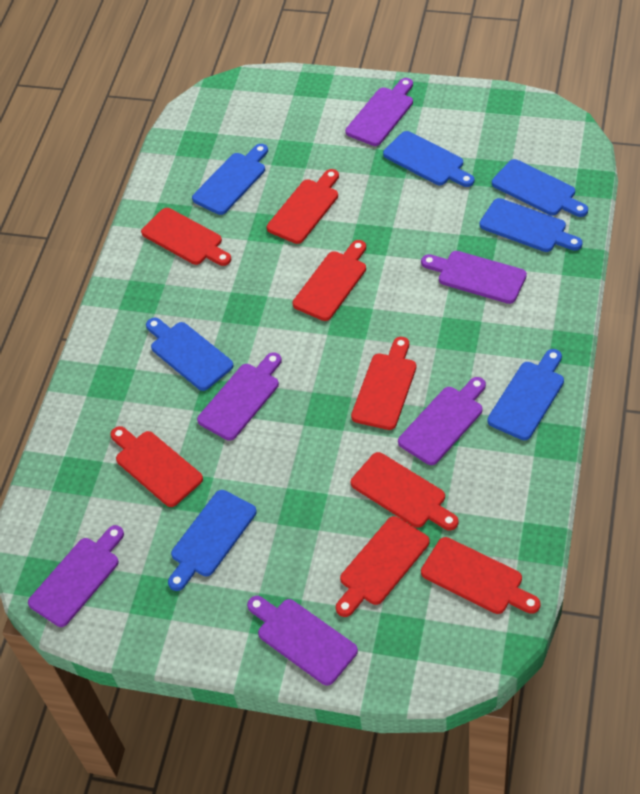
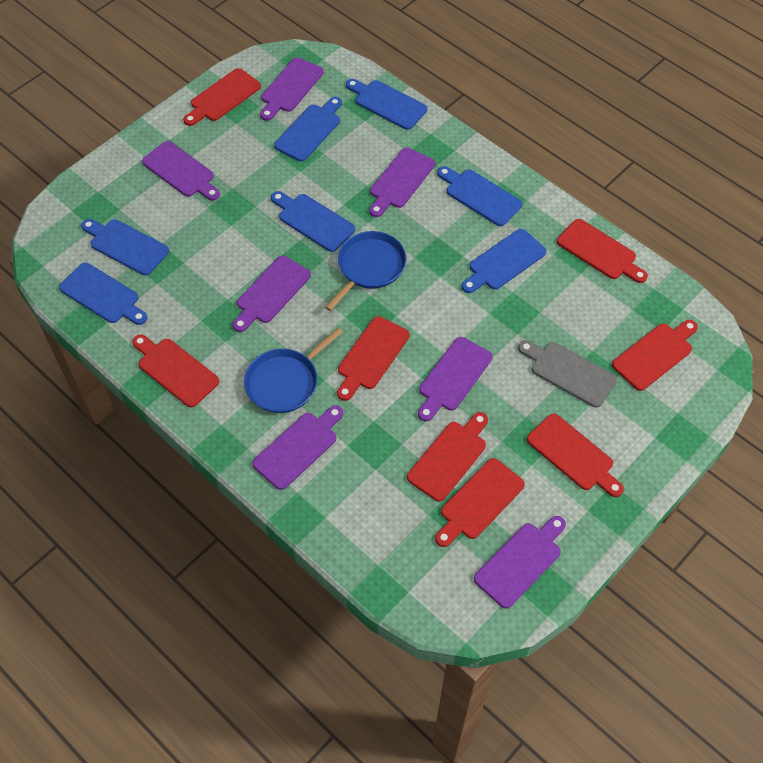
blue pan: none = 0 -> [244,327,343,413] [325,231,406,311] = 2
grey cutting board: none = 0 -> [518,340,617,408] = 1
purple cutting board: [28,525,124,627] [197,352,282,441] [247,596,358,686] [345,78,413,146] [398,377,486,465] [421,251,527,304] = 6 -> [142,141,220,201] [233,256,311,332] [252,405,343,490] [260,57,324,121] [369,148,435,217] [418,337,493,421] [474,516,566,609] = 7

